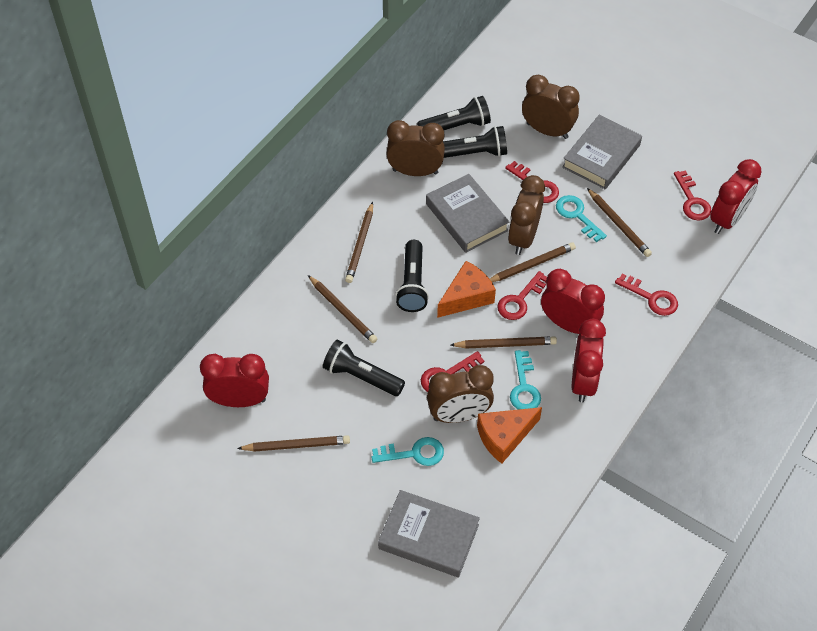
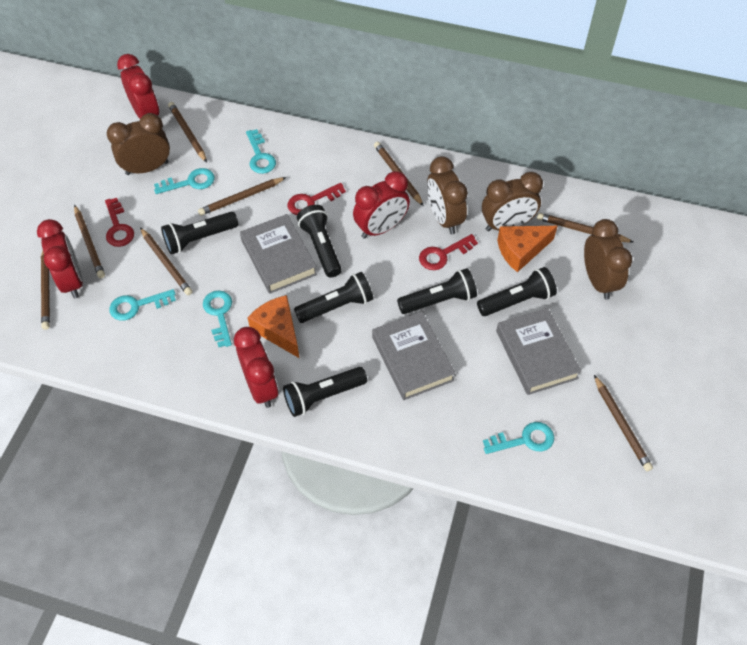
black flashlight: [323,340,405,396] [395,240,429,312] [417,96,491,130] [443,126,507,158] = 4 -> [161,212,238,255] [283,367,367,417] [294,272,374,323] [297,205,342,278] [397,268,477,314] [477,267,557,316] = 6
brown pencil: [237,435,350,452] [308,275,377,343] [345,202,373,283] [450,336,557,349] [490,242,576,282] [587,188,652,257] = 6 -> [41,251,50,330] [74,205,105,278] [140,227,193,295] [168,102,207,163] [198,177,286,216] [374,142,424,206] [537,213,633,243] [594,375,653,471] = 8
red key: [421,351,484,392] [497,271,547,320] [505,161,559,203] [615,273,678,316] [674,170,711,221] = 5 -> [105,198,134,247] [288,183,346,215] [419,234,478,270] = 3
turquoise key: [372,437,444,466] [510,350,541,410] [556,195,607,242] = 3 -> [109,289,176,321] [154,168,215,194] [203,291,232,347] [246,129,276,174] [483,422,554,454] = 5

